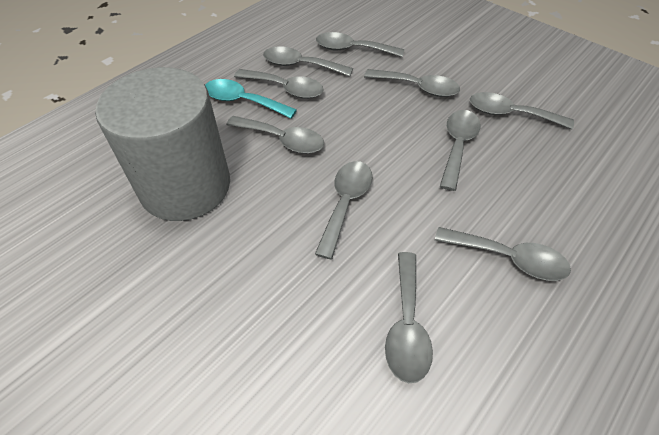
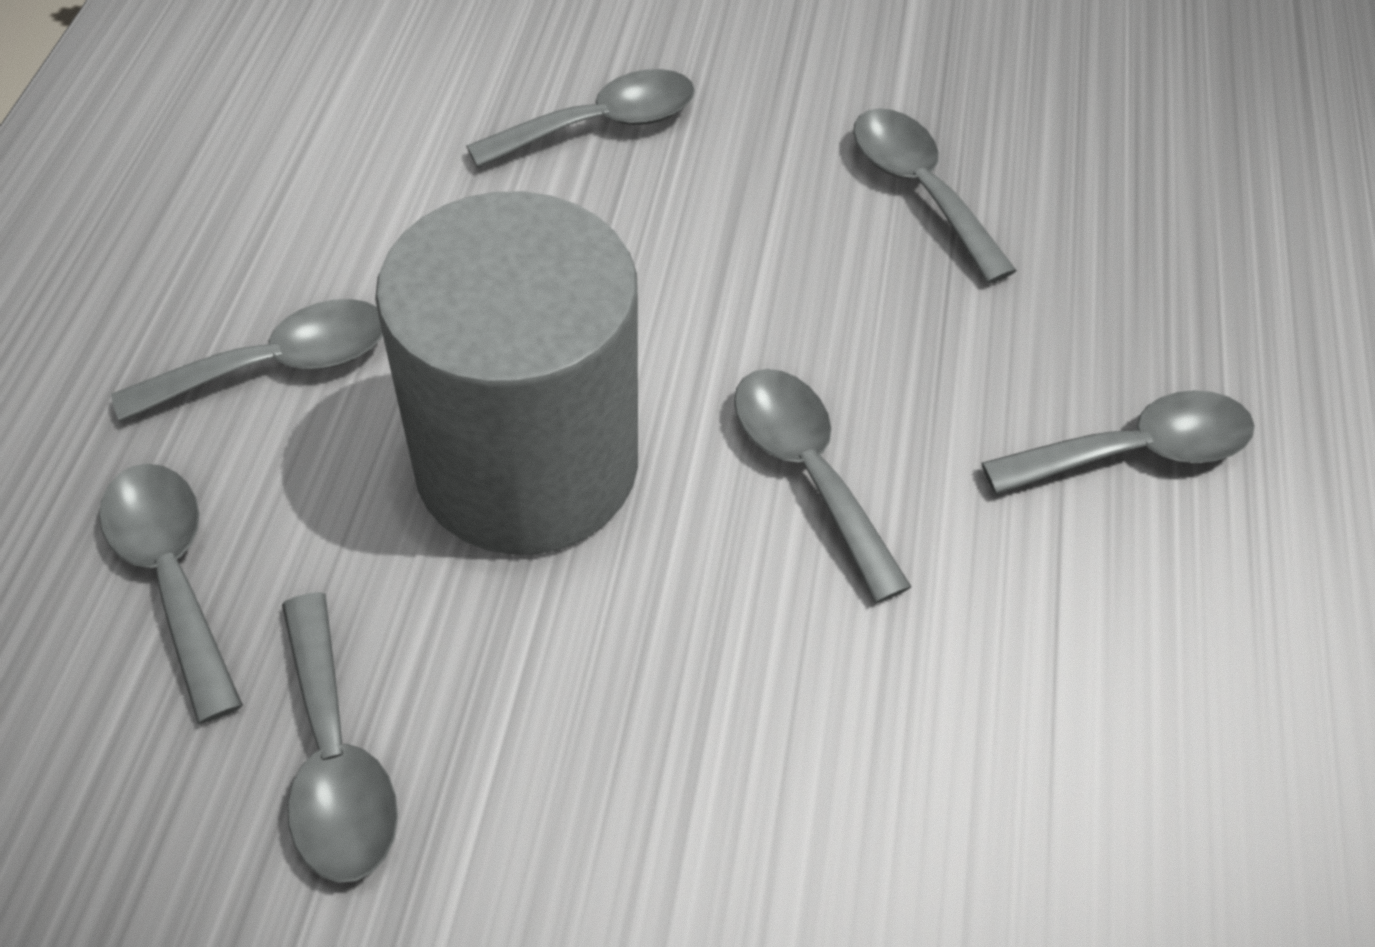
grey spoon: [226,116,324,154] [234,69,324,99] [263,46,353,77] [315,161,372,259] [316,32,404,57] [364,69,460,97] [385,252,433,383] [435,227,571,281] [440,110,481,191] [470,92,574,129] = 10 -> [99,464,243,724] [111,299,383,422] [282,592,398,883] [466,69,695,168] [734,369,911,603] [853,108,1017,284] [982,390,1255,495] = 7
turquoise spoon: [205,79,297,118] = 1 -> none = 0

